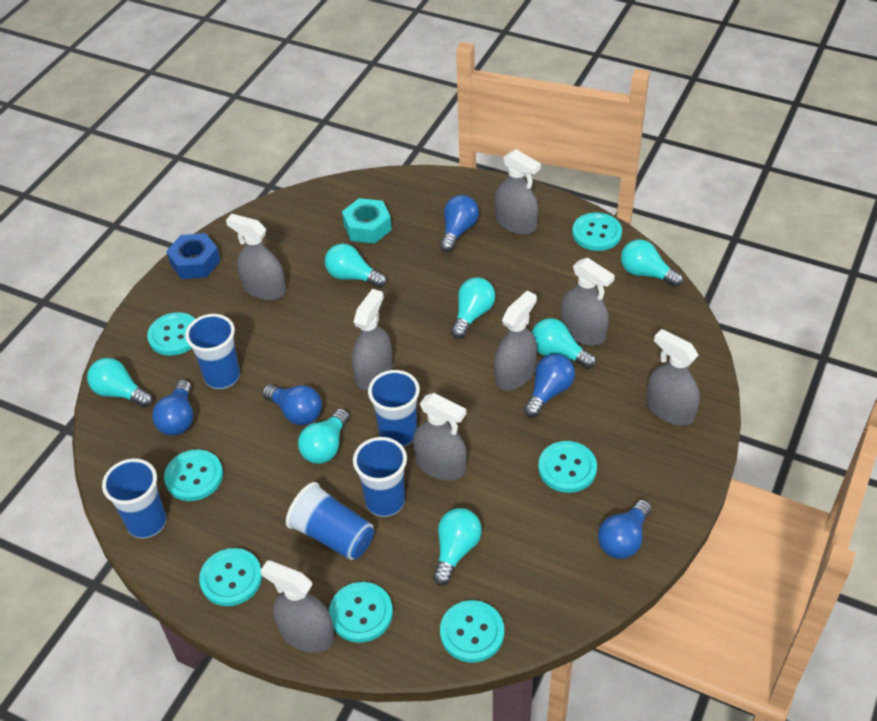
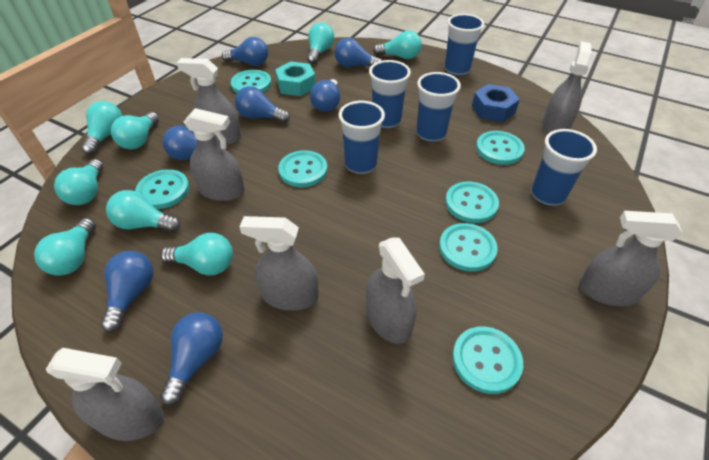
blue light bulb: [152,380,193,436] [262,384,322,425] [440,195,479,252] [524,354,575,417] [598,500,652,559] = 5 -> [101,251,153,332] [160,312,223,406] [162,125,227,160] [222,37,268,66] [235,86,290,123] [310,79,340,112] [334,38,382,67] = 7
grey spray bottle: [226,214,286,300] [260,560,334,653] [352,289,392,391] [413,393,467,481] [494,291,537,390] [495,149,541,235] [561,258,615,346] [646,329,700,426] = 8 -> [46,348,164,441] [177,58,242,145] [184,108,245,201] [240,216,319,311] [366,237,425,344] [542,41,592,134] [579,211,683,306] = 7
turquoise light bulb: [87,358,152,408] [298,408,350,464] [325,243,386,288] [433,508,482,586] [451,277,495,339] [532,318,596,369] [621,239,683,287] = 7 -> [34,218,96,276] [54,159,104,205] [82,101,122,154] [106,190,180,232] [111,112,159,149] [161,233,233,276] [307,22,334,64] [373,30,422,59] = 8

